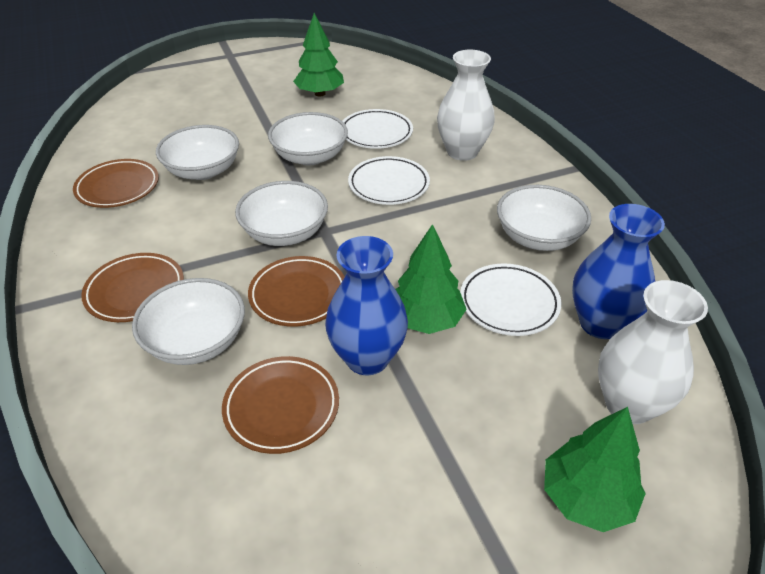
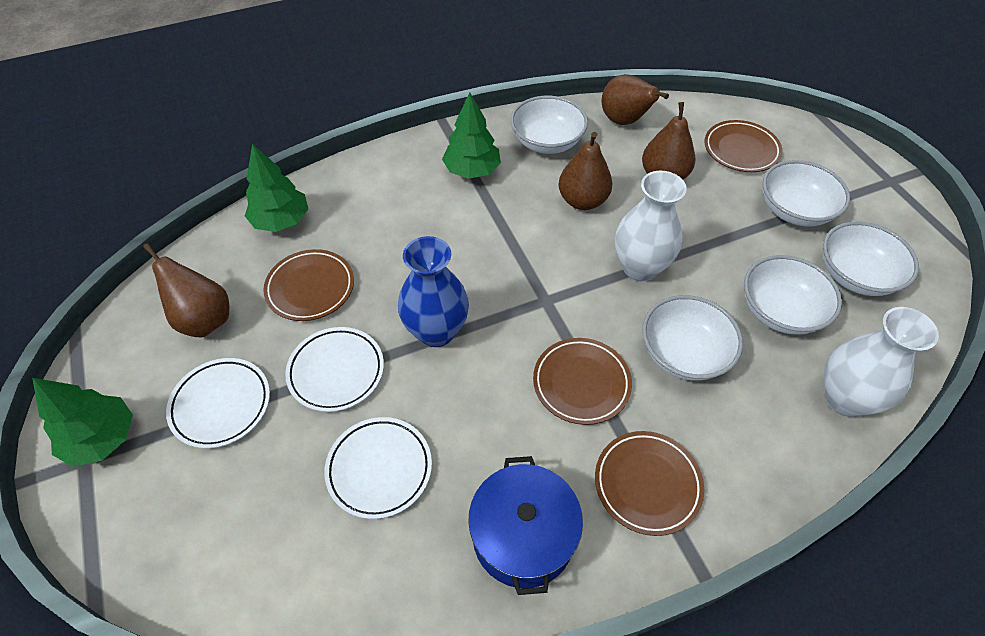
blue pot: none = 0 -> [468,456,583,595] = 1
blue vase: [325,236,408,375] [572,204,665,339] = 2 -> [398,236,469,347] = 1
brown pear: none = 0 -> [143,243,229,338] [558,132,613,210] [601,74,669,125] [642,102,695,179] = 4

